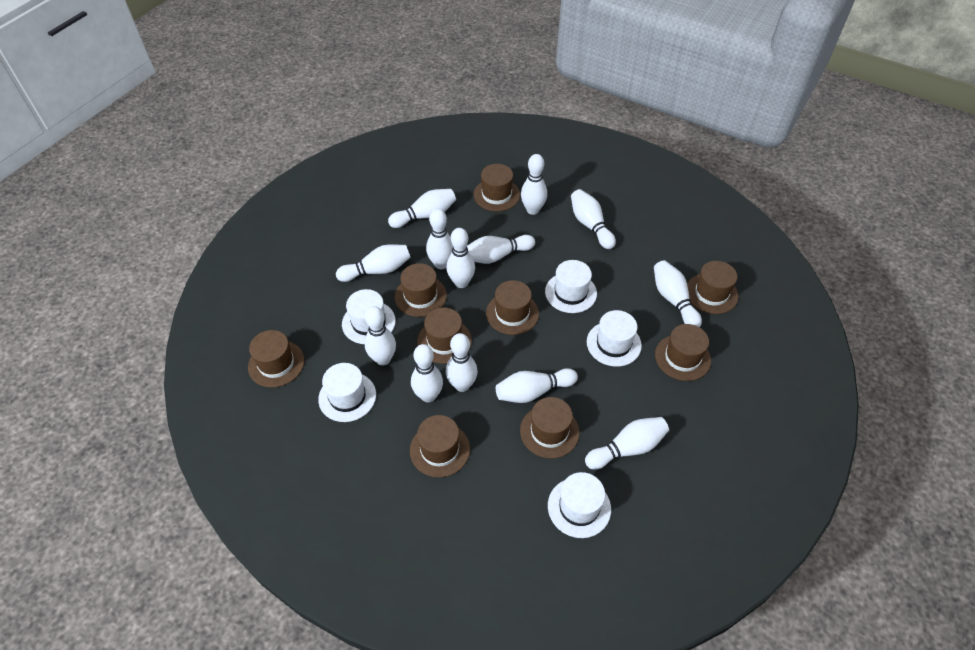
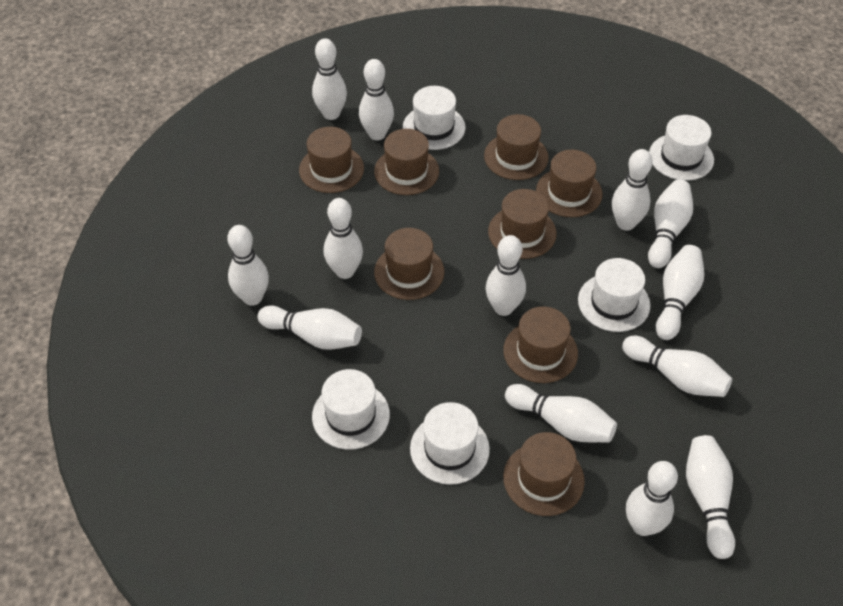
brown hat: [248,330,304,388] [395,263,447,317] [410,415,470,477] [417,308,472,364] [473,164,520,211] [486,280,539,335] [520,397,579,458] [655,324,711,381] [687,261,738,314] = 9 -> [299,127,364,193] [374,129,439,195] [374,228,444,300] [484,114,549,180] [488,189,557,259] [503,306,578,383] [503,432,585,516] [536,150,602,217] = 8

